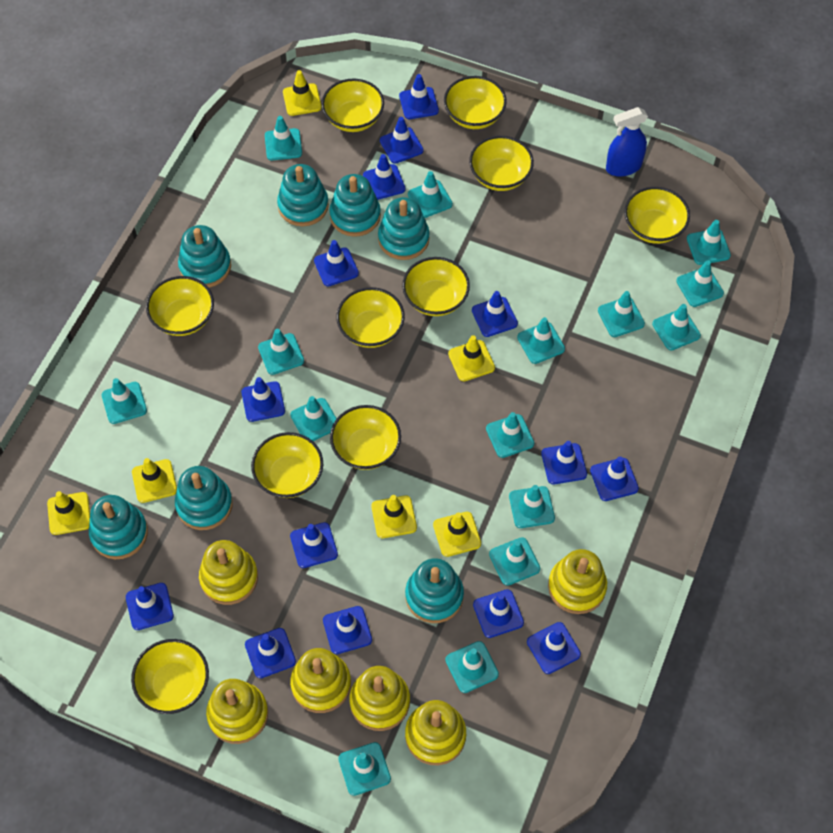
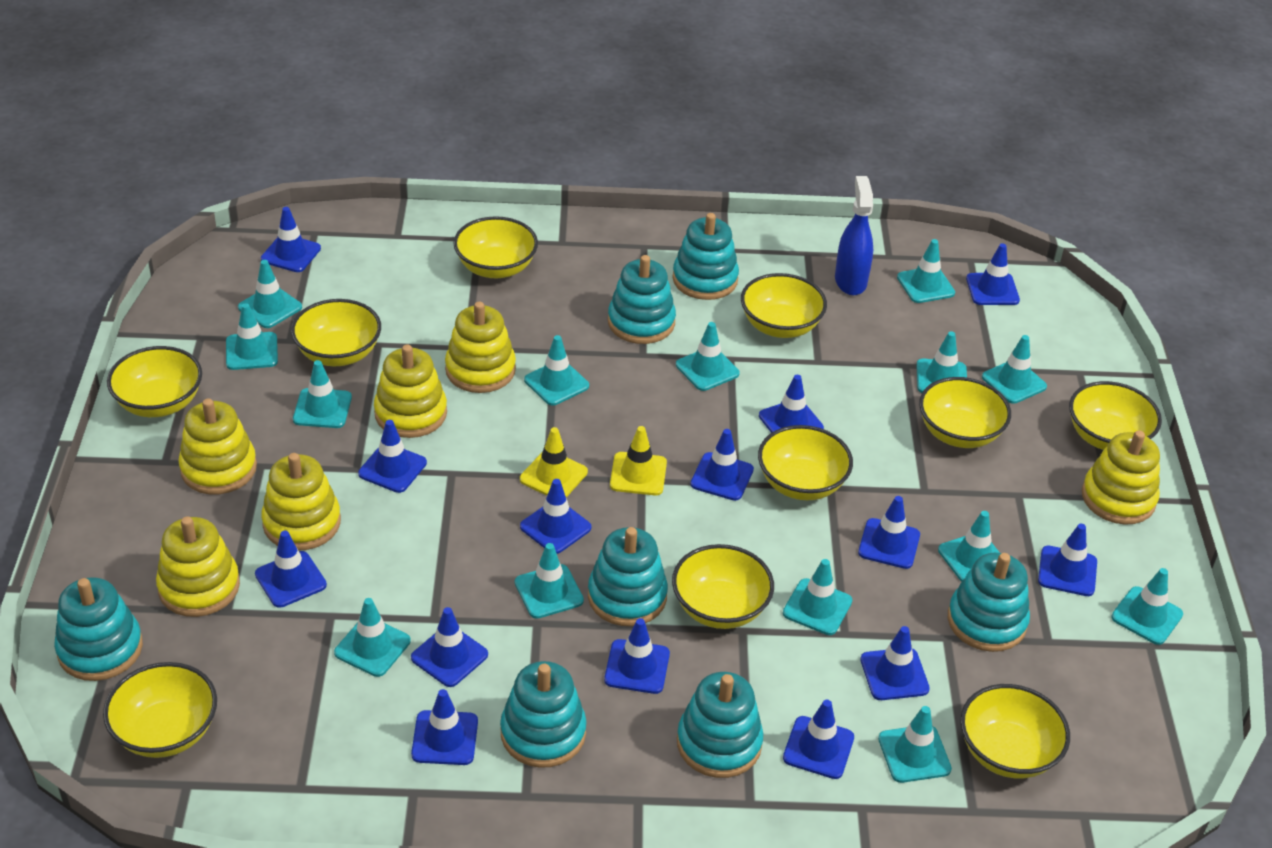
turquoise traffic cone: [102,378,147,424] [258,329,304,375] [265,116,302,160] [291,396,337,441] [338,742,391,796] [408,171,453,218] [445,641,499,693] [486,412,534,458] [489,537,540,586] [509,485,555,528] [517,317,565,364] [598,291,645,337] [652,304,701,350] [676,261,724,307] [687,220,731,265] = 15 -> [226,303,278,370] [238,260,302,328] [293,360,352,428] [334,598,411,677] [515,543,584,619] [524,335,589,406] [676,322,740,391] [783,559,852,635] [878,706,952,783] [897,239,955,303] [916,331,967,393] [938,511,1000,582] [982,335,1047,404] [1111,568,1183,645] = 14
yellow traffic cone: [47,491,90,535] [132,458,177,503] [283,70,322,116] [371,495,417,538] [433,512,481,557] [448,335,495,381] = 6 -> [520,427,588,498] [610,426,667,495] = 2

